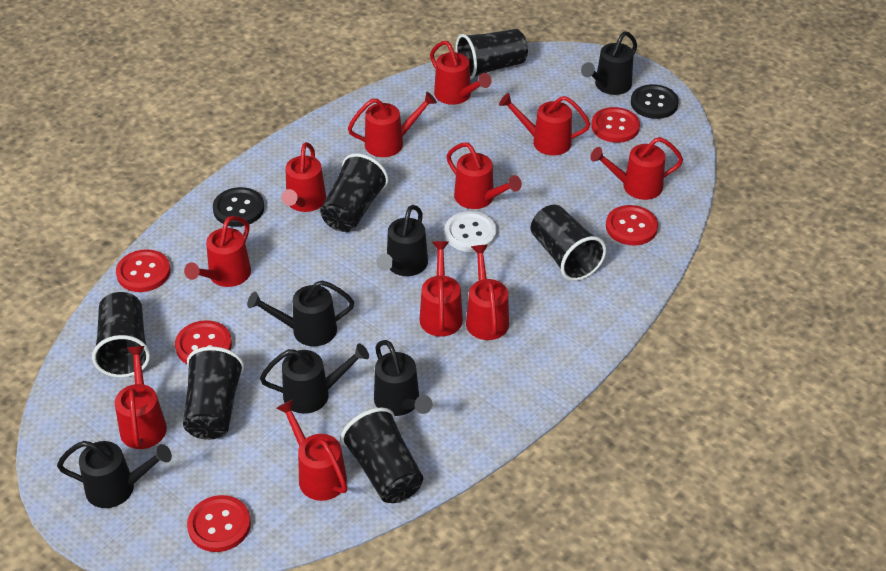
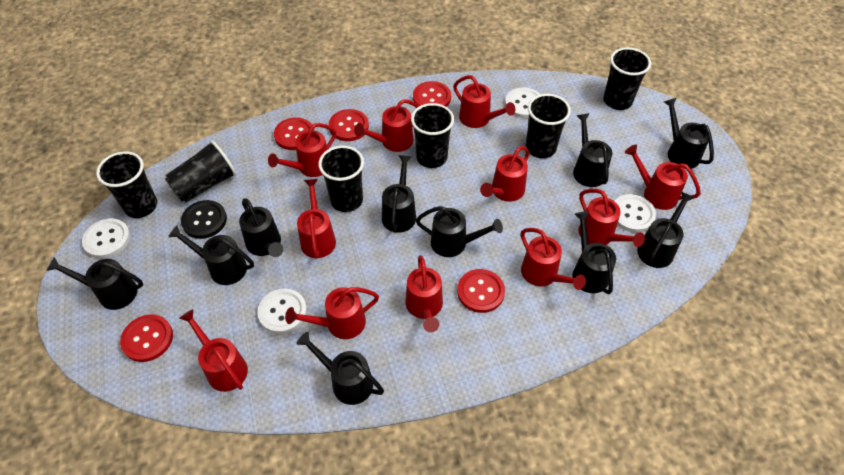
black button: [213,187,264,227] [631,84,679,119] = 2 -> [181,200,227,239] = 1
black watering can: [57,441,172,508] [247,280,354,346] [260,344,369,414] [374,340,432,416] [377,205,428,276] [581,31,637,95] = 6 -> [47,257,143,310] [168,225,254,285] [239,198,283,257] [297,332,384,405] [382,155,416,233] [416,206,503,257] [572,211,616,294] [573,113,612,187] [637,192,694,268] [664,98,714,169] = 10
white button: [445,211,496,252] = 1 -> [82,218,130,258] [257,289,307,334] [505,88,541,118] [615,194,656,233] = 4

